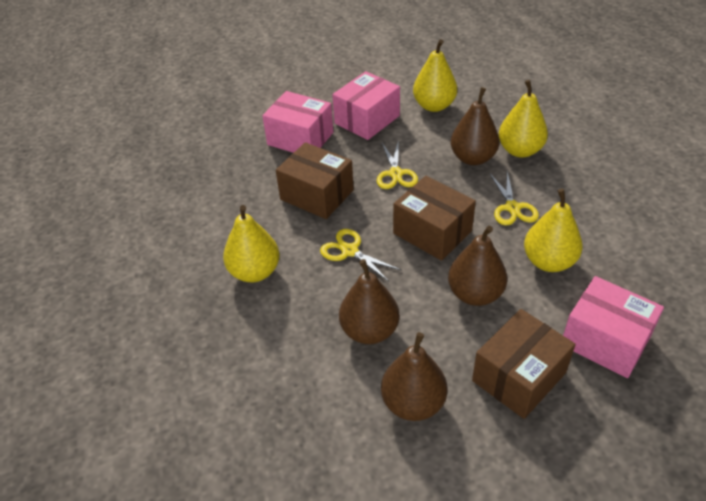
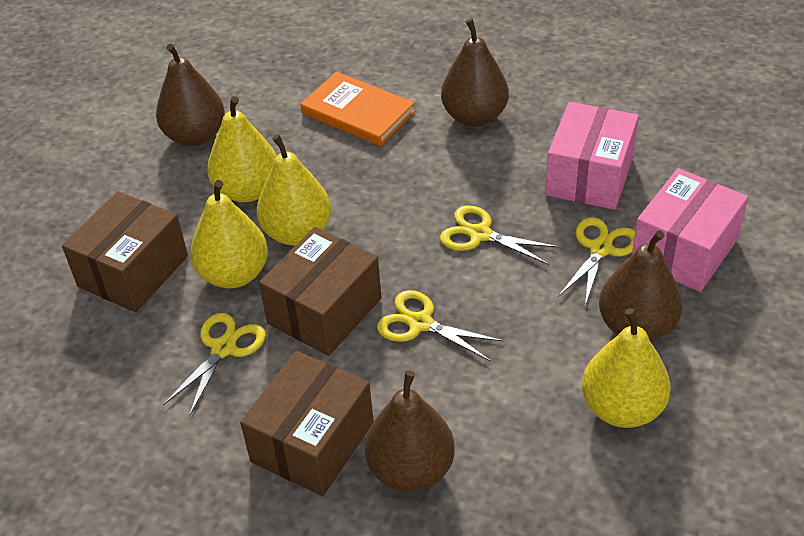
orange book: none = 0 -> [300,72,415,146] = 1
pink box: [262,91,333,153] [332,71,400,140] [563,276,664,378] = 3 -> [545,102,639,210] [632,168,748,292] = 2
yellow scissors: [320,229,401,282] [377,140,418,189] [489,171,539,226] = 3 -> [163,313,266,417] [377,290,504,361] [440,205,559,265] [558,217,635,306] = 4

